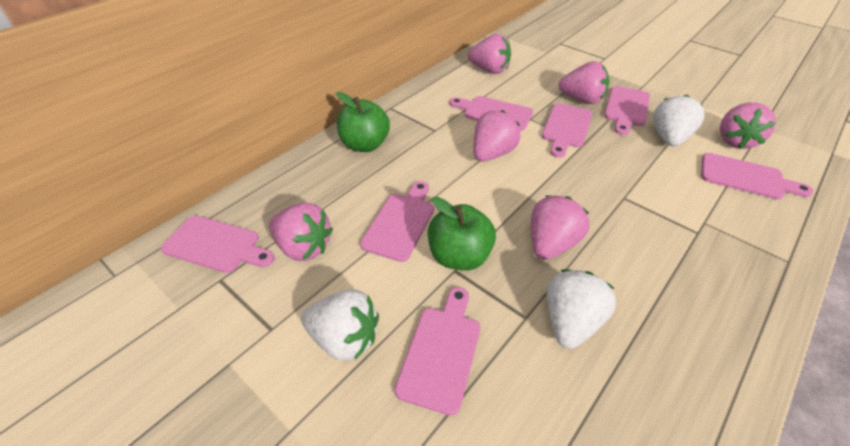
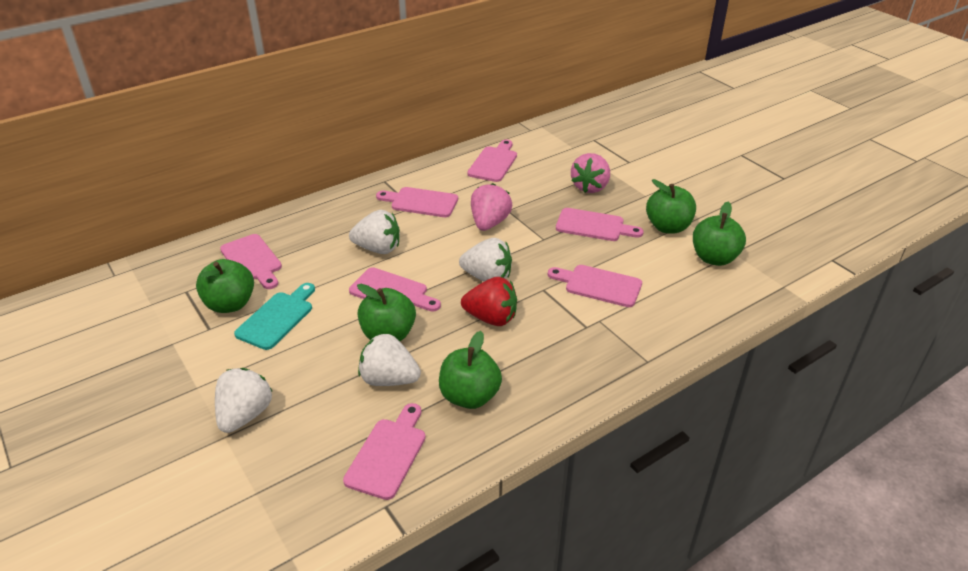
green apple: [336,92,390,152] [428,197,496,270] = 2 -> [196,259,254,313] [357,284,416,341] [439,331,502,409] [646,179,696,234] [693,201,746,266] = 5
pink strawberry: [269,202,333,261] [468,34,511,74] [473,110,521,161] [531,195,589,260] [559,61,609,104] [720,103,776,149] = 6 -> [471,183,512,231] [571,153,610,193] = 2
red strawberry: none = 0 -> [461,277,517,326] = 1
turquoise cutting board: none = 0 -> [234,283,315,350] = 1
white strawberry: [301,289,379,361] [547,269,616,349] [653,95,705,146] = 3 -> [215,368,273,433] [349,210,400,254] [358,333,421,386] [459,238,512,281] = 4

